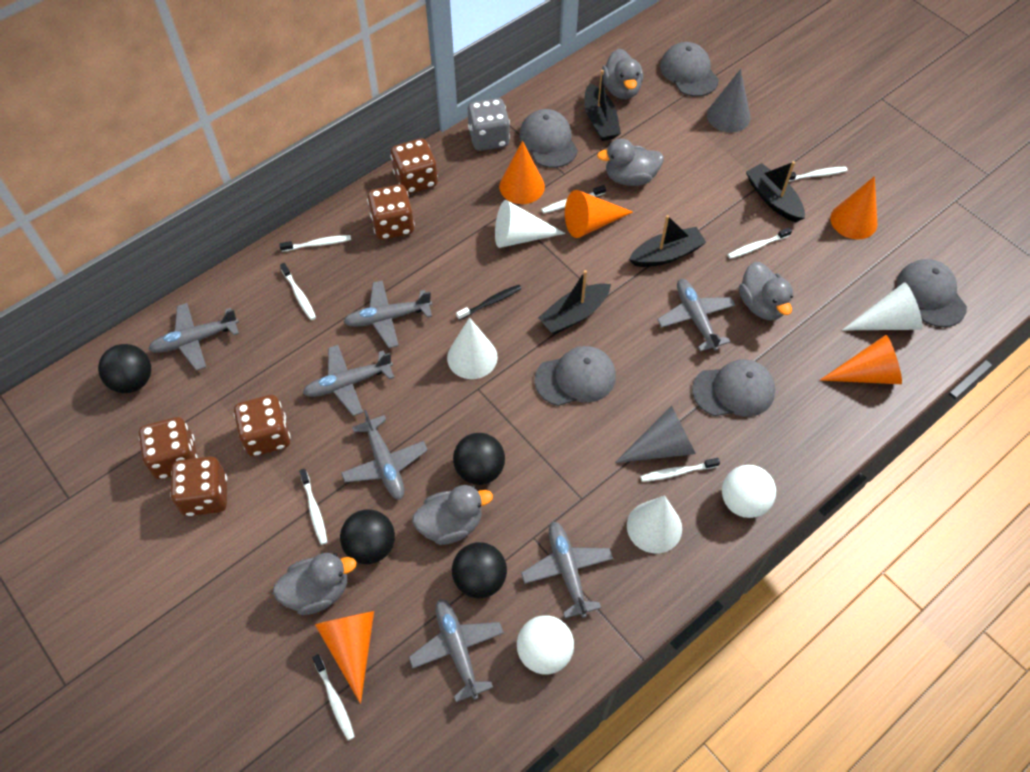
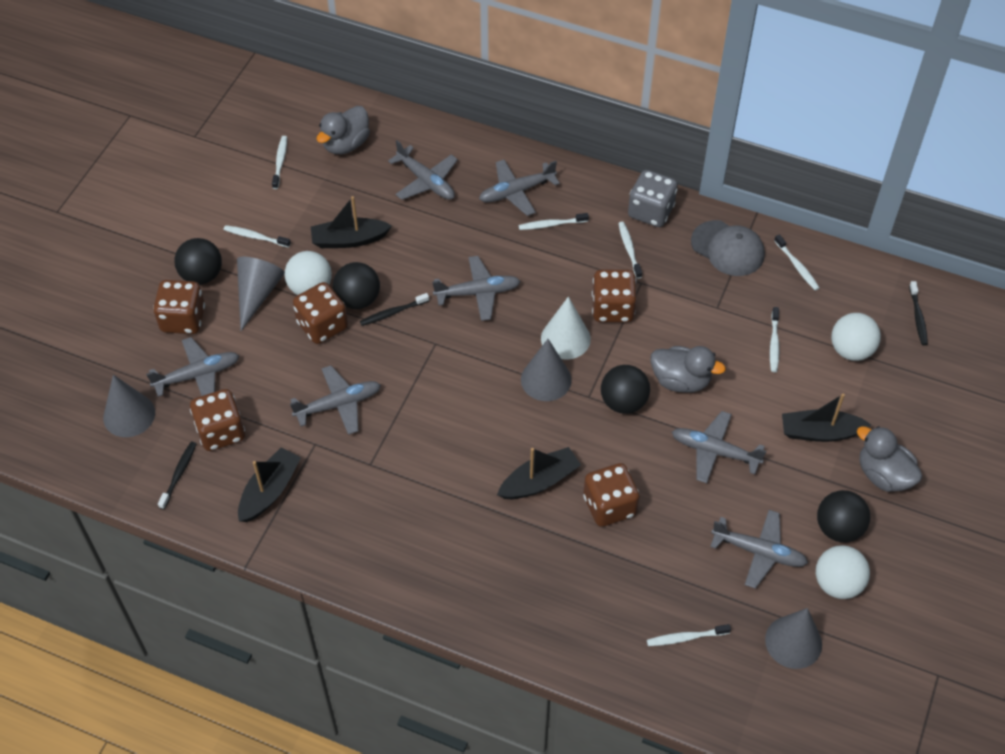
black toothbrush: [456,285,522,320] = 1 -> [158,442,196,509] [360,293,429,326] [909,281,928,345] = 3
grey cap: [519,109,578,168] [534,346,616,406] [660,42,719,97] [692,359,775,416] [896,259,967,327] = 5 -> [691,220,765,276] = 1
grey cone: [615,405,696,463] [707,69,750,133] = 2 -> [103,375,155,437] [237,257,285,331] [521,339,572,401] [765,608,822,669] = 4
grey duck: [273,553,356,615] [412,485,493,545] [597,139,664,186] [602,49,643,99] [739,262,793,320] = 5 -> [317,106,370,154] [651,346,726,393] [857,426,922,492] = 3
orange cone: [315,611,374,704] [499,141,545,204] [565,190,633,238] [820,335,902,384] [830,176,877,240] = 5 -> none = 0
white ball: [517,615,574,674] [722,465,776,518] = 2 -> [285,251,332,295] [816,545,870,599] [831,313,881,361] = 3
white cone: [447,318,498,379] [495,200,565,248] [627,495,682,553] [843,282,923,330] = 4 -> [541,297,591,360] = 1
white toothbrush: [279,235,351,252] [280,263,316,320] [299,469,327,545] [312,654,355,740] [541,185,606,213] [640,458,720,482] [728,228,792,259] [788,167,847,182] = 8 -> [224,225,291,248] [272,136,287,189] [518,213,589,230] [618,222,642,279] [647,624,731,646] [770,307,779,372] [774,234,819,290] = 7

